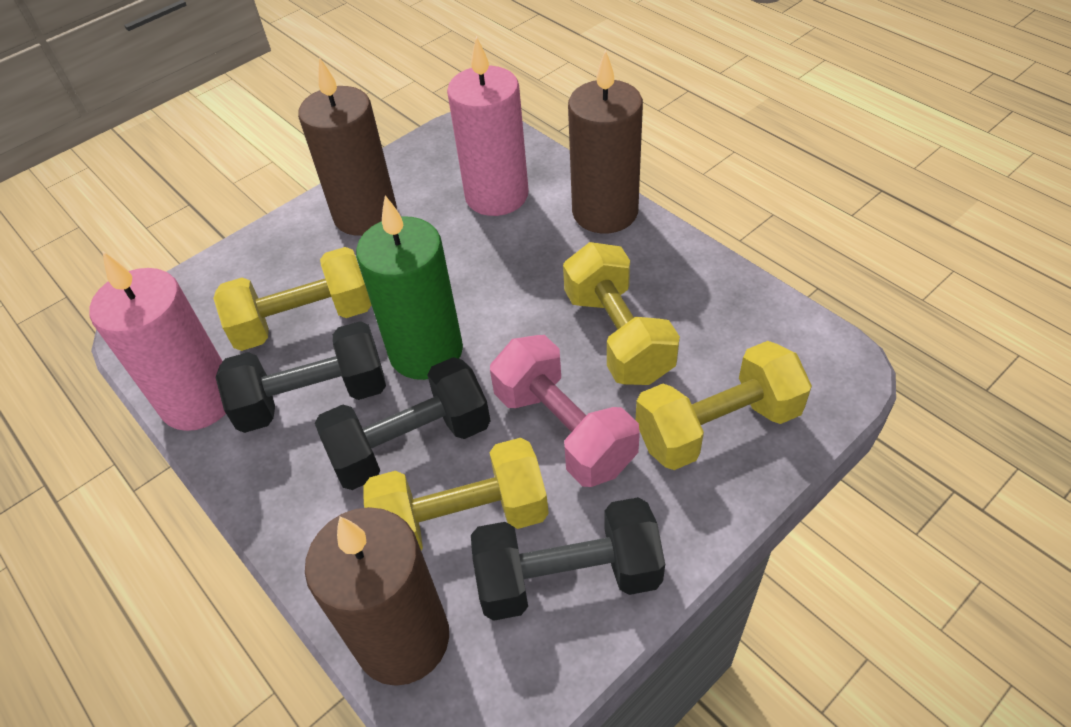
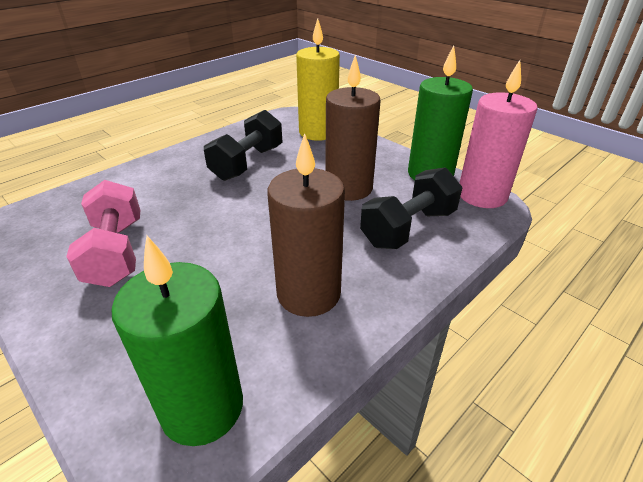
black dumbbell: [216,321,386,433] [315,357,491,490] [471,497,665,621] = 3 -> [204,110,283,181] [360,167,462,249] = 2
brown candle: [298,57,397,236] [305,507,449,686] [568,50,643,233] = 3 -> [267,133,345,317] [325,55,380,201] = 2
green candle: [356,195,463,380] = 1 -> [112,235,243,446] [408,45,473,180] = 2
pink candle: [90,251,226,431] [447,36,529,216] = 2 -> [460,60,538,208] = 1
yellow candle: none = 0 -> [296,18,340,141] = 1
yellow dumbbell: [213,247,371,351] [363,438,549,550] [563,242,680,385] [636,341,812,470] = 4 -> none = 0

